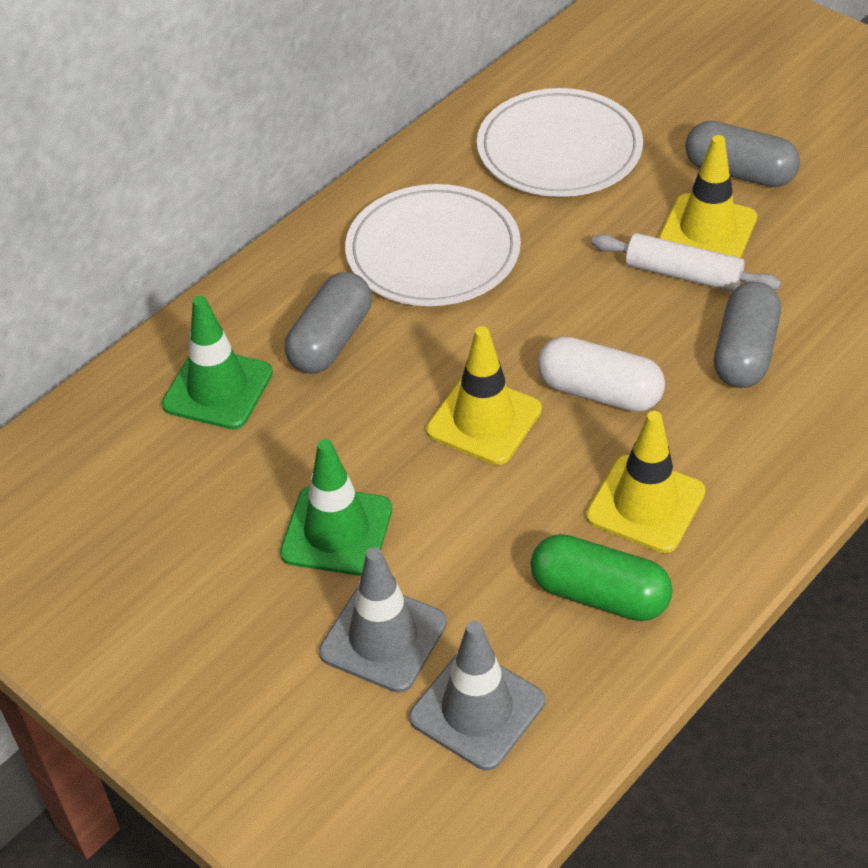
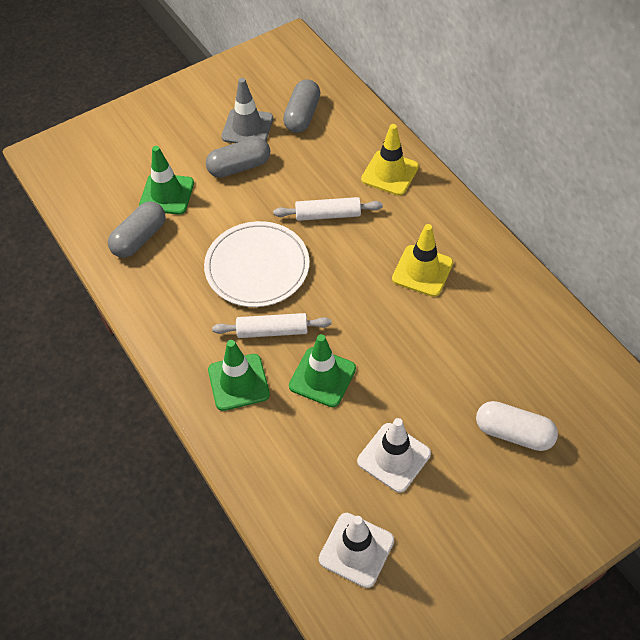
green capsule: [531,534,673,621] = 1 -> none = 0
green traffic cone: [162,296,273,429] [280,439,392,576] = 2 -> [139,146,194,215] [208,340,270,411] [289,334,356,407] = 3
grey traffic cone: [319,547,447,693] [409,621,545,770] = 2 -> [221,78,273,143] = 1
white plate: [345,184,521,306] [477,88,643,197] = 2 -> [204,221,310,307] = 1
white rolling pin: [592,233,781,292] = 1 -> [212,313,331,338] [273,197,383,221] = 2
white traffic cone: none = 0 -> [319,513,394,588] [357,418,431,493] = 2
yellow traffic cone: [426,326,542,465] [586,411,706,553] [659,135,757,258] = 3 -> [361,124,419,196] [392,224,453,297] = 2

